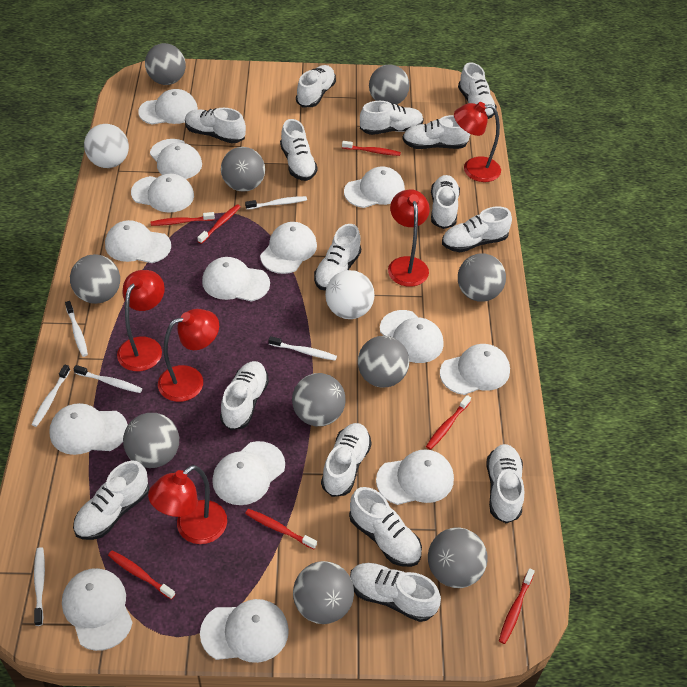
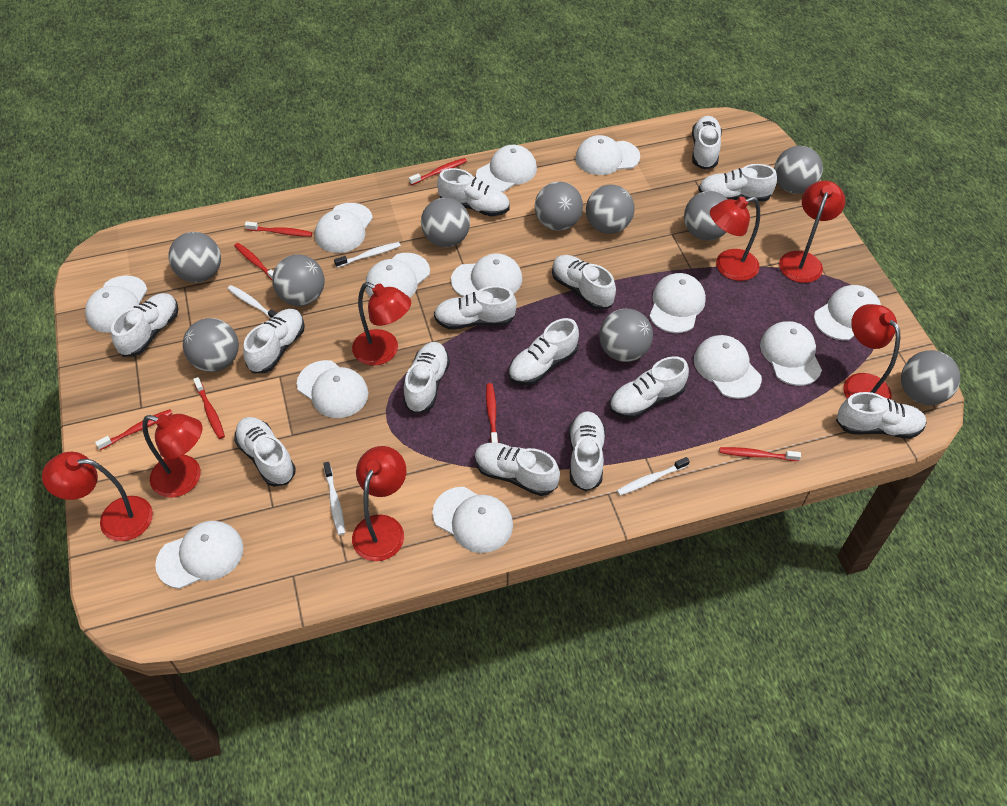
red lamp: [117,270,165,371] [148,465,227,544] [158,309,219,402] [388,189,430,287] [454,102,501,182] = 5 -> [42,452,153,541] [142,414,202,498] [352,282,411,366] [352,446,406,561] [710,197,760,281] [779,181,845,283] [844,304,900,399] = 7
white ball: [84,124,129,168] [325,270,375,319] = 2 -> none = 0
white cap: [49,403,128,455] [62,568,133,651] [105,220,171,263] [131,174,194,213] [138,89,198,125] [150,139,202,179] [200,599,289,663] [202,257,270,302] [212,441,285,505] [260,222,317,274] [344,167,405,208] [376,449,454,505] [380,310,444,363] [440,344,510,395] = 14 -> [85,276,147,333] [155,521,243,589] [297,360,368,418] [315,203,373,253] [366,253,430,298] [432,487,513,553] [451,253,522,296] [476,145,537,192] [575,135,640,175] [649,273,706,333] [694,335,762,399] [760,321,822,386] [814,285,881,340] = 13
white shoe: [73,461,149,540] [185,108,246,144] [220,361,269,430] [280,119,318,181] [296,65,336,107] [314,224,361,290] [321,423,372,497] [349,487,422,567] [350,563,441,622] [360,101,424,135] [402,115,470,149] [431,175,460,229] [442,207,512,252] [458,62,497,119] [486,444,524,523] = 15 -> [111,293,178,357] [234,417,296,487] [243,309,305,373] [403,342,450,414] [434,286,517,329] [437,168,509,216] [475,442,560,496] [508,318,579,385] [552,255,616,310] [569,411,606,491] [609,356,689,419] [692,116,722,170] [698,164,777,202] [836,392,927,439] = 14
white toothbrush: [31,365,70,427] [34,547,45,626] [65,301,88,357] [73,365,142,393] [245,196,307,210] [269,336,337,361] = 6 -> [228,285,277,319] [323,462,345,535] [334,242,401,268] [617,457,690,495] = 4

